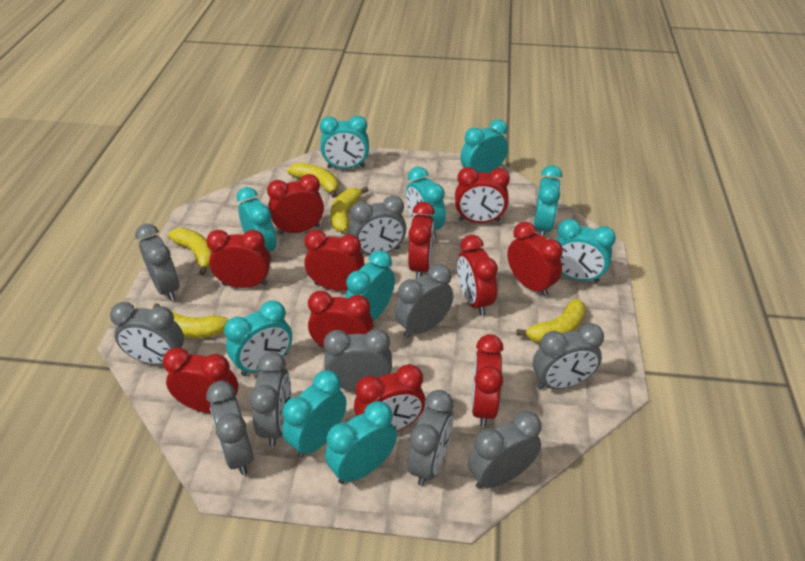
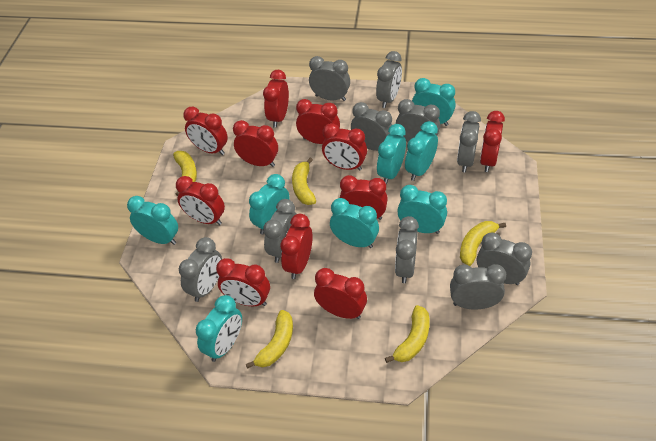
turquoise clock: [224,300,292,376] [236,187,277,260] [282,370,347,458] [320,116,369,169] [325,401,397,484] [346,250,395,321] [406,167,446,239] [460,119,508,173] [534,165,562,236] [556,219,616,283] = 10 -> [127,196,178,245] [196,295,242,362] [249,174,289,234] [330,198,379,248] [377,124,406,184] [397,185,447,234] [405,121,438,181] [412,78,455,126] = 8

